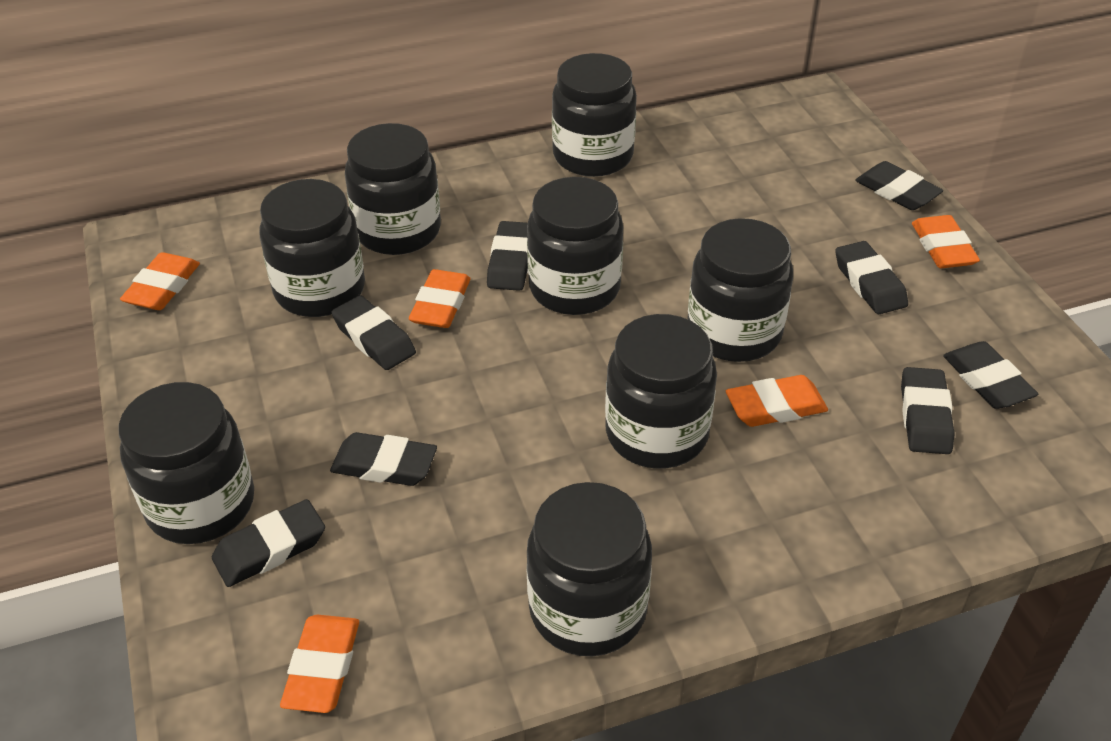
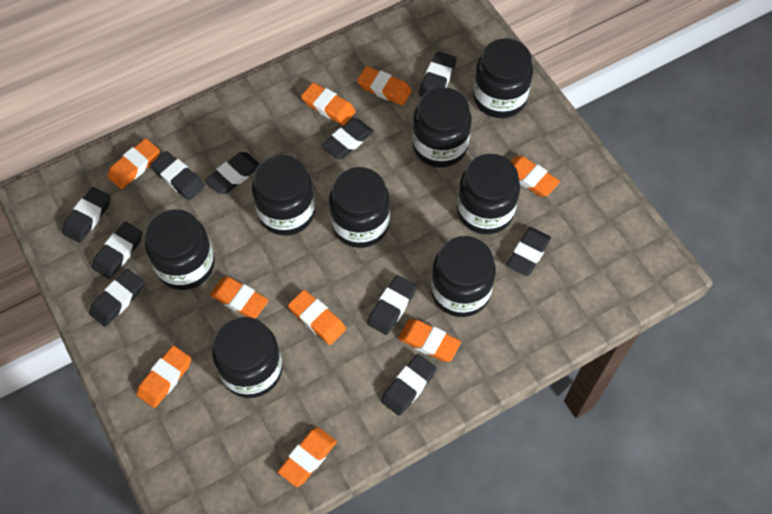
black eraser: [212,499,325,587] [330,432,437,486] [331,295,416,370] [487,221,528,291] [835,241,908,314] [855,161,943,210] [901,367,955,454] [943,341,1038,409] = 8 -> [62,187,110,243] [89,269,144,327] [92,222,143,279] [151,151,205,200] [205,152,259,194] [322,118,374,159] [367,275,417,335] [381,354,437,416] [419,51,456,97] [507,227,551,276] = 10
orange eraser: [120,252,200,310] [280,614,359,713] [409,269,470,328] [726,375,828,427] [912,215,980,268] = 5 -> [107,138,160,189] [136,345,191,408] [210,276,269,319] [278,427,337,487] [288,290,346,345] [301,83,356,126] [357,66,412,105] [398,319,461,362] [511,156,560,197] = 9

